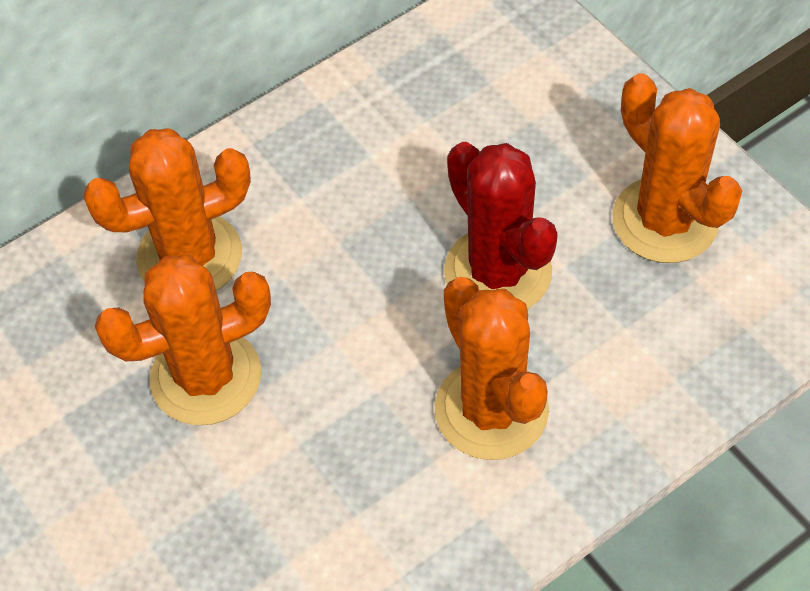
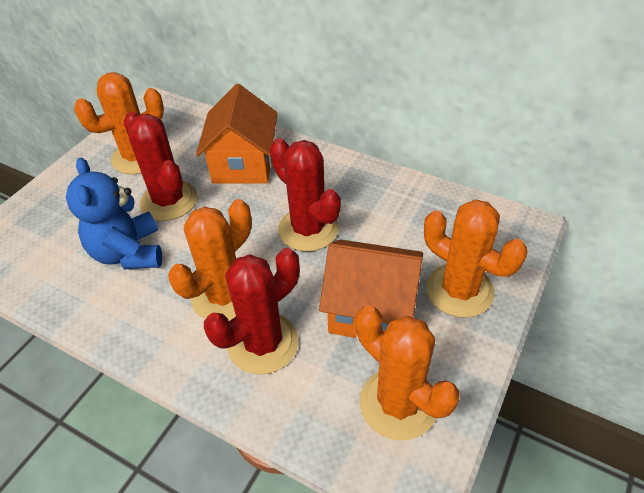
blue teddy bear: none = 0 -> [66,158,162,270] = 1
orange house: none = 0 -> [196,84,278,184] [319,239,423,340] = 2
red cactus: [444,142,558,309] = 1 -> [124,112,198,221] [204,248,300,375] [270,138,341,252] = 3

